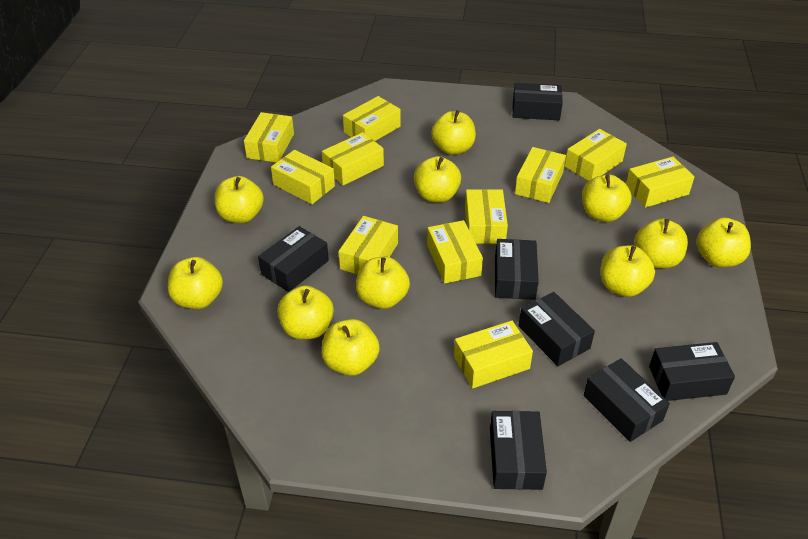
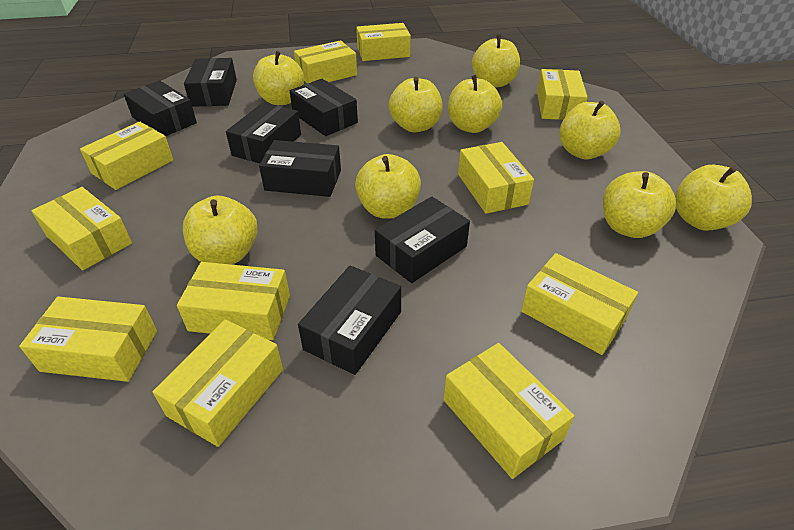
yellow apple: [168,257,223,309] [214,176,264,223] [277,285,334,339] [321,319,380,376] [356,257,410,309] [414,156,461,203] [431,110,476,155] [582,175,632,222] [601,245,655,297] [635,219,688,268] [696,218,751,267] = 11 -> [183,196,258,264] [253,51,304,105] [355,154,421,219] [389,77,443,132] [448,75,502,133] [472,35,520,88] [559,100,620,159] [603,171,676,238] [675,165,752,231] = 9

